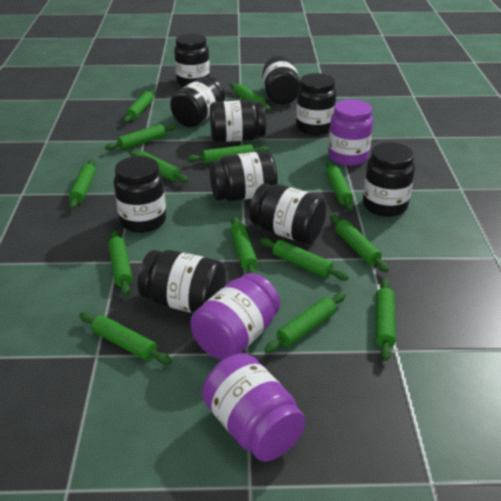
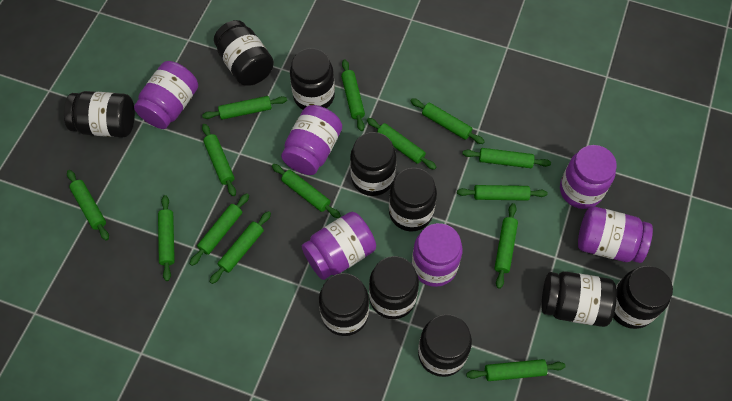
purple jar: [190,273,280,360] [202,353,306,462] [328,99,373,166] = 3 -> [134,61,198,129] [281,105,342,175] [302,212,376,280] [412,223,463,287] [560,145,617,209] [578,206,653,263] = 6

